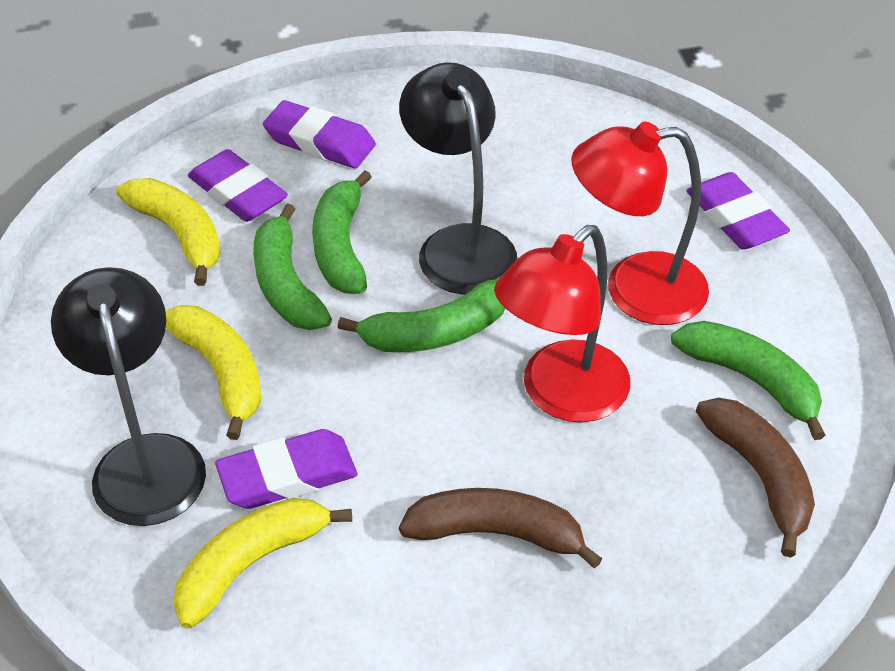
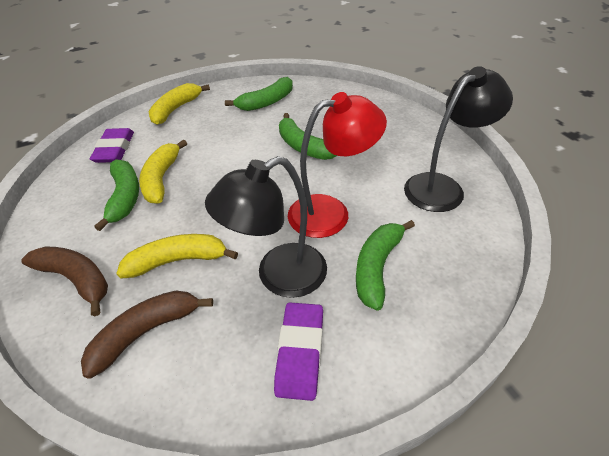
purple eraser: [188,149,288,222] [215,429,357,509] [263,100,376,168] [686,172,790,249] = 4 -> [90,128,134,163] [274,302,323,401] = 2
red lamp: [494,225,630,422] [571,122,709,325] = 2 -> [288,92,387,238] = 1

